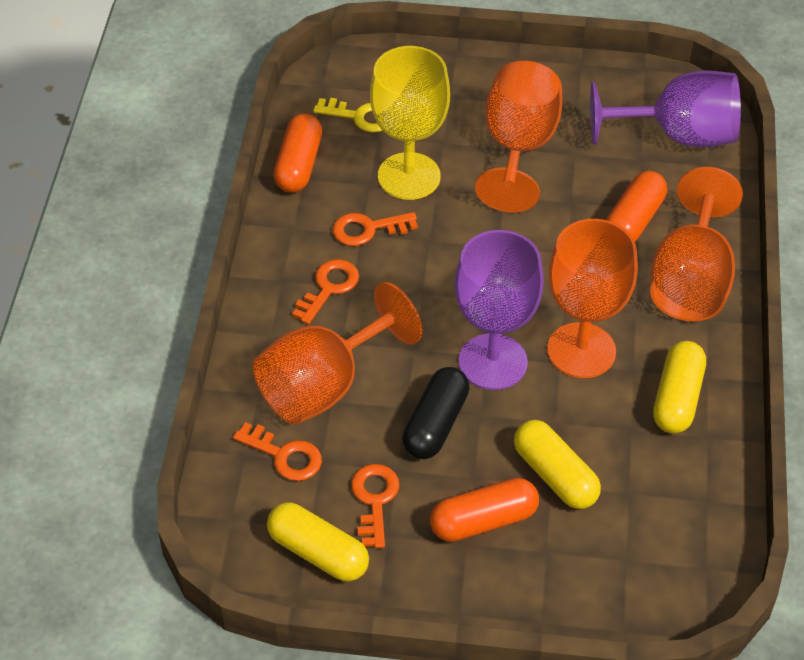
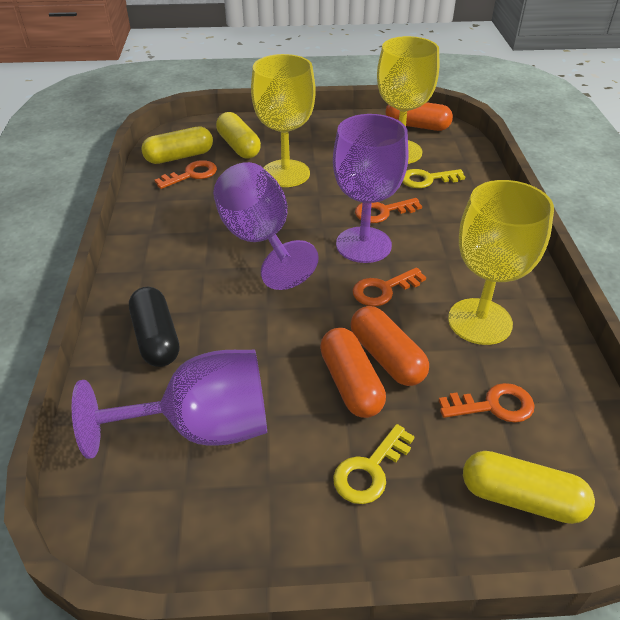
orange goblet: [253,282,423,425] [475,61,562,212] [547,219,638,378] [650,167,743,321] = 4 -> none = 0
purple goblet: [455,230,544,390] [590,71,741,147] = 2 -> [72,350,267,459] [213,162,319,290] [333,114,409,263] = 3
yellow goblet: [370,46,450,200] = 1 -> [251,54,316,187] [377,36,439,164] [448,180,554,345] = 3
yellow key: [313,98,383,132] = 1 -> [333,424,415,504] [403,169,465,188] = 2

